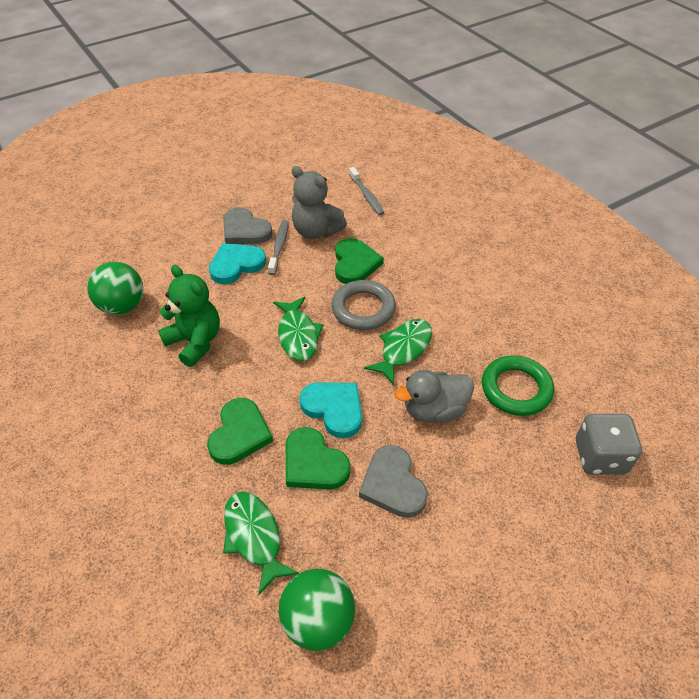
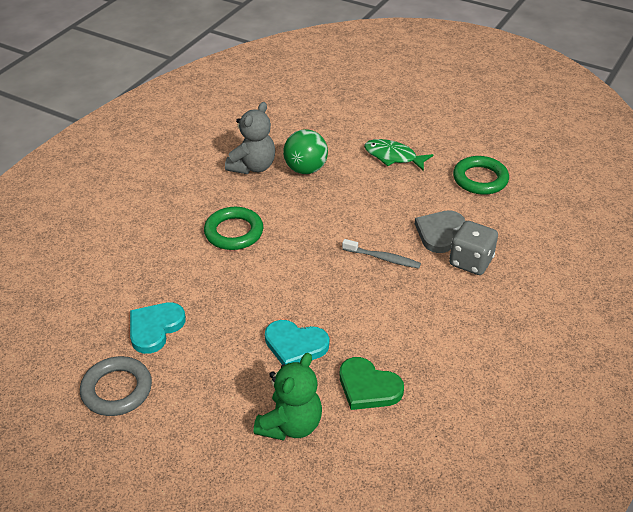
green ball: [87,262,143,315] [279,569,355,651] = 2 -> [283,129,328,174] = 1
green fish: [223,491,299,596] [273,297,324,361] [364,319,432,385] = 3 -> [364,139,433,171] = 1
green heart: [207,398,273,465] [285,427,351,490] [335,238,384,284] = 3 -> [340,357,404,410] = 1
green ring: [482,355,554,416] = 1 -> [204,207,263,250] [453,156,509,195] = 2
grey duck: [395,369,474,423] = 1 -> none = 0
grey heart: [223,207,273,244] [359,445,428,518] = 2 -> [415,210,465,253] = 1
grey toothbrush: [268,220,289,275] [349,167,384,215] = 2 -> [342,239,421,269] = 1

